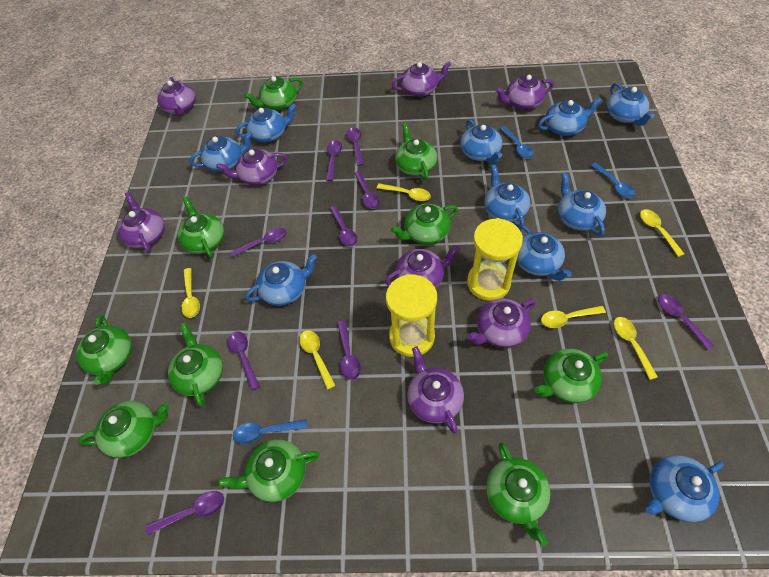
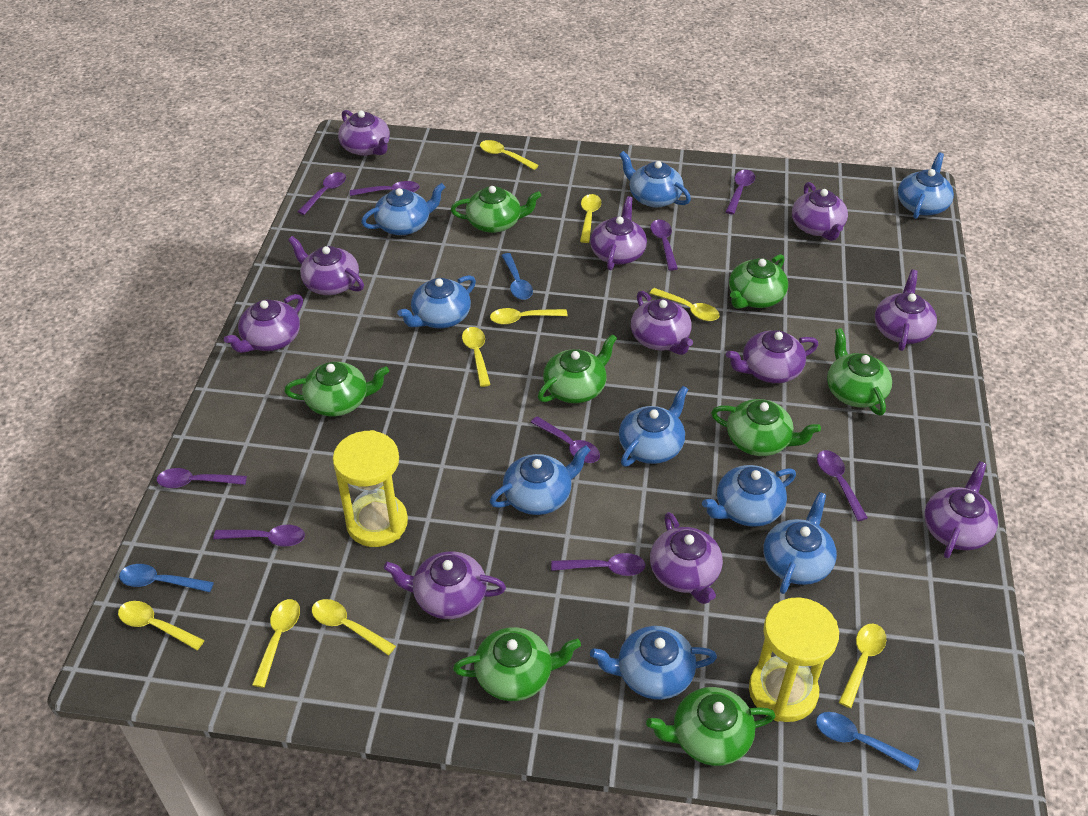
blue teapot: [189,131,253,172] [236,104,297,142] [245,254,317,306] [460,119,502,164] [484,165,531,227] [516,225,572,281] [538,97,602,136] [558,173,606,236] [606,83,654,126] [645,455,724,522] = 10 -> [361,183,445,235] [397,275,476,328] [490,445,591,515] [590,626,717,700] [619,151,691,207] [619,386,688,467] [702,465,796,527] [764,492,837,594] [898,153,954,219] = 9
green teapot: [76,315,132,385] [78,401,169,458] [168,323,223,406] [178,197,224,258] [218,440,320,502] [244,76,303,110] [391,204,458,244] [395,123,437,180] [486,442,550,546] [534,349,608,403] = 10 -> [284,362,389,416] [451,186,541,233] [453,627,581,701] [538,334,617,403] [646,687,775,766] [711,399,821,456] [729,254,788,309] [827,328,892,416] = 8
purple teapot: [117,192,165,253] [157,77,196,116] [216,149,288,185] [385,245,460,288] [392,62,451,97] [407,346,464,434] [467,298,536,348] [495,74,554,110] = 8 -> [224,294,303,353] [288,236,364,295] [338,110,390,156] [384,551,506,619] [590,196,647,270] [631,291,693,355] [650,512,723,604] [726,330,818,383] [792,182,848,241] [875,270,937,351] [924,461,998,558] = 11
yellow spoon: [181,268,200,318] [299,330,336,390] [377,183,431,201] [541,306,606,328] [614,317,658,380] [640,209,684,257] = 6 -> [118,601,205,650] [252,599,300,688] [312,599,396,656] [462,327,491,387] [480,140,539,170] [490,308,568,325] [580,194,601,243] [650,288,720,321] [839,624,886,708] = 9

